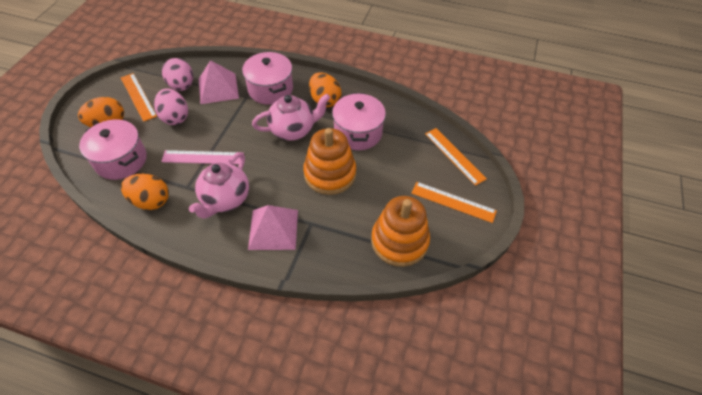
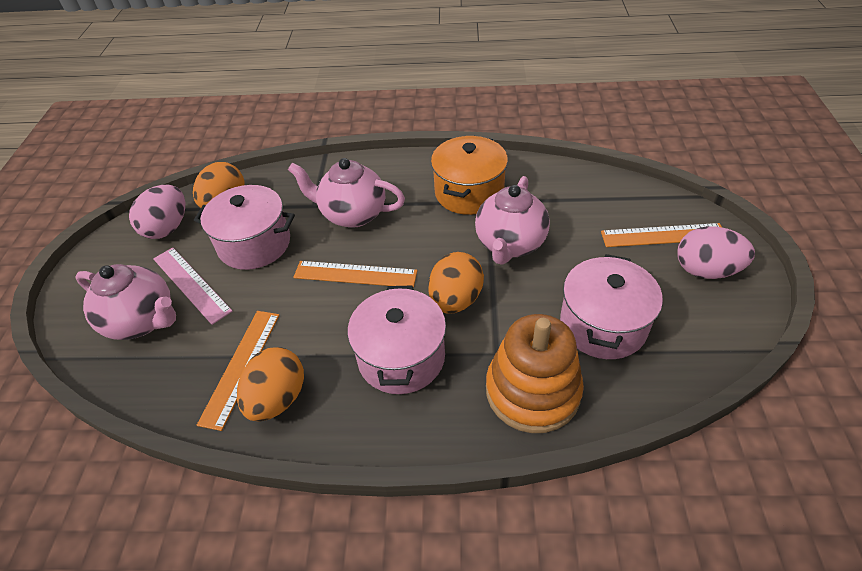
orange pot: none = 0 -> [431,136,508,215] = 1
orange stacking toy: [303,128,356,195] [371,196,430,267] = 2 -> [486,314,584,433] = 1
pink pyramid: [199,60,239,104] [248,205,298,250] = 2 -> none = 0
pink teapot: [189,152,249,219] [252,94,330,141] = 2 -> [76,264,176,340] [288,158,405,228] [475,176,550,265] = 3

